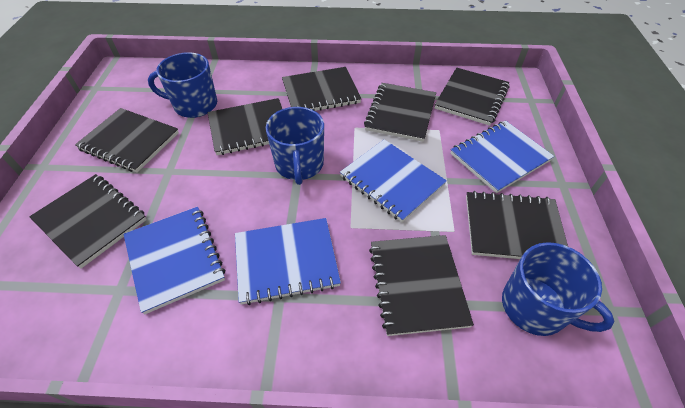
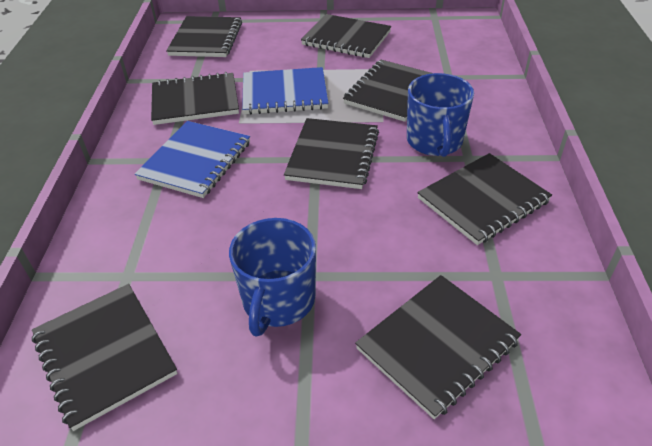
blue mug: [148,52,217,118] [266,107,324,185] [502,242,614,336] = 3 -> [229,218,316,336] [407,73,474,157] = 2
blue notebook: [123,207,225,314] [235,218,341,305] [340,139,447,222] [450,120,554,193] = 4 -> [135,121,250,198] [242,67,329,114] = 2

